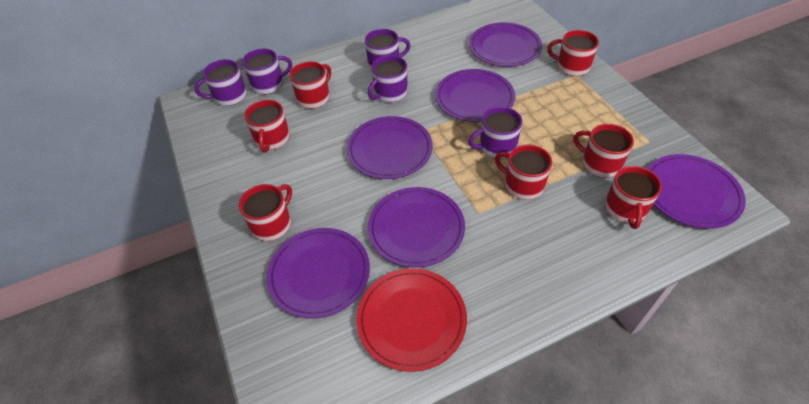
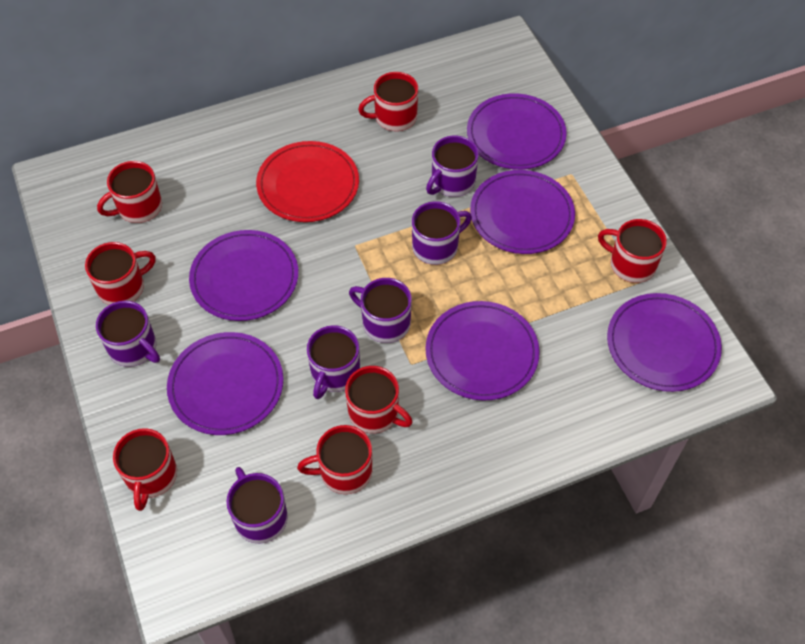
purple mug: [194,59,247,106] [242,48,292,94] [365,29,411,70] [368,55,408,102] [468,106,522,158] = 5 -> [96,301,160,367] [226,467,288,543] [307,325,360,399] [349,278,412,343] [412,201,472,265] [426,135,479,197] = 6

